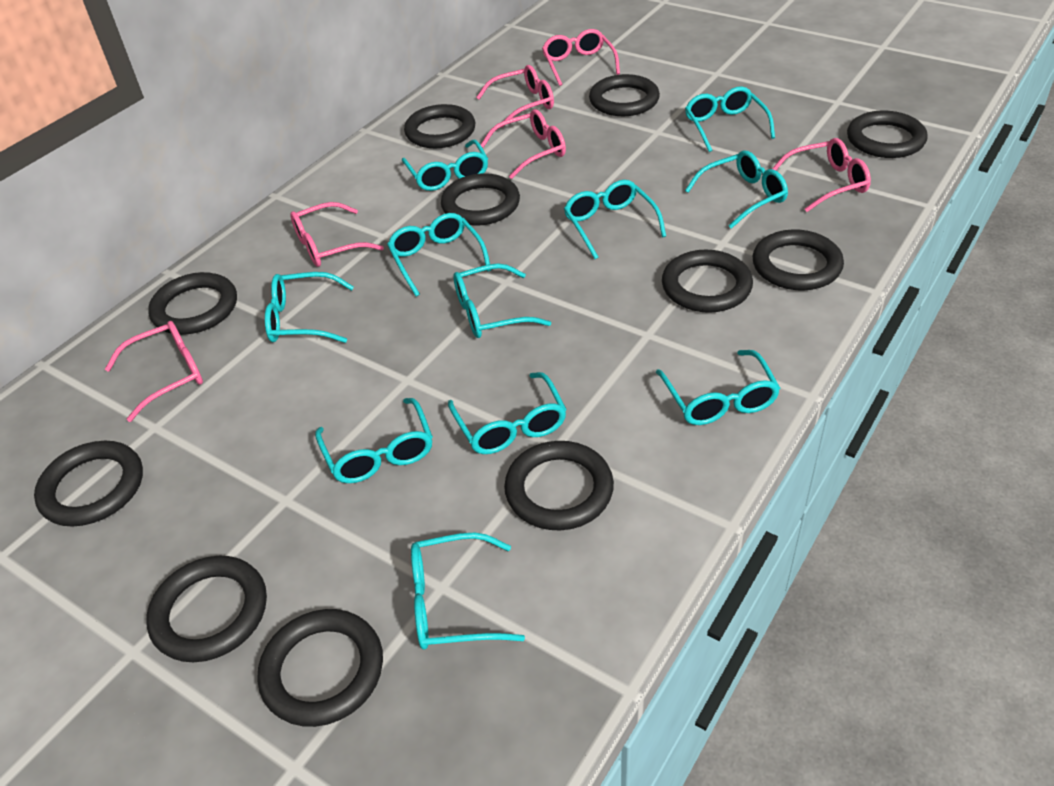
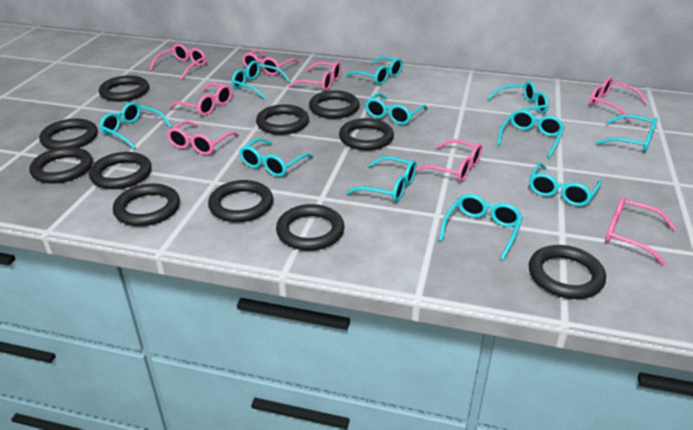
pink glasses: [105,321,203,422] [290,202,384,267] [476,65,554,128] [481,109,566,179] [542,29,620,86] [772,138,871,212] = 6 -> [149,44,206,80] [167,121,239,155] [170,83,232,116] [242,50,299,75] [288,62,341,91] [416,139,482,182] [590,77,648,121] [605,197,676,265] = 8

